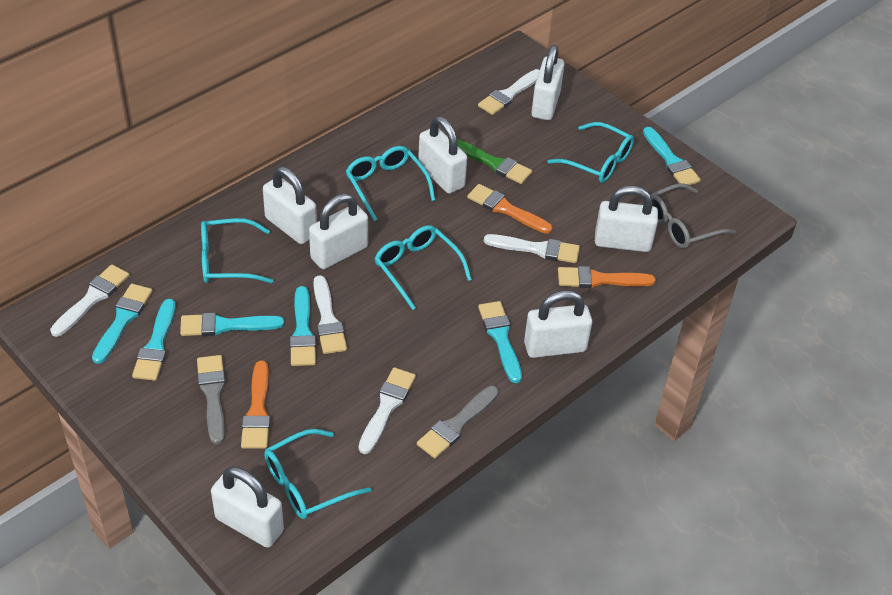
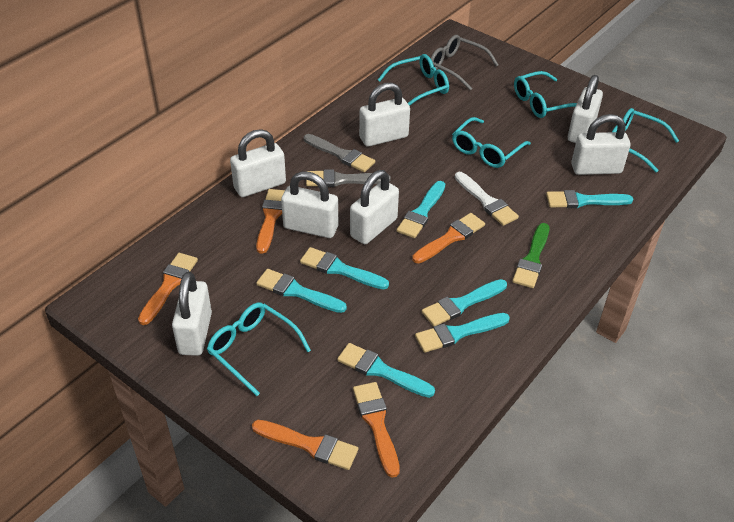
orange brush: [241,361,270,449] [467,184,553,234] [558,266,656,288] = 3 -> [138,253,198,325] [252,420,358,470] [256,189,285,254] [353,382,400,478] [412,213,485,263] = 5
turquoise brush: [92,283,153,364] [132,299,175,381] [180,313,284,336] [290,286,316,366] [478,301,522,383] [643,127,701,185] = 6 -> [256,269,347,313] [300,247,389,289] [337,343,435,398] [397,181,445,238] [415,313,510,353] [422,279,507,326] [546,190,633,208] = 7
white brush: [50,264,130,337] [313,275,347,354] [358,367,416,454] [478,69,540,115] [484,234,580,263] = 5 -> [455,172,519,226] = 1

